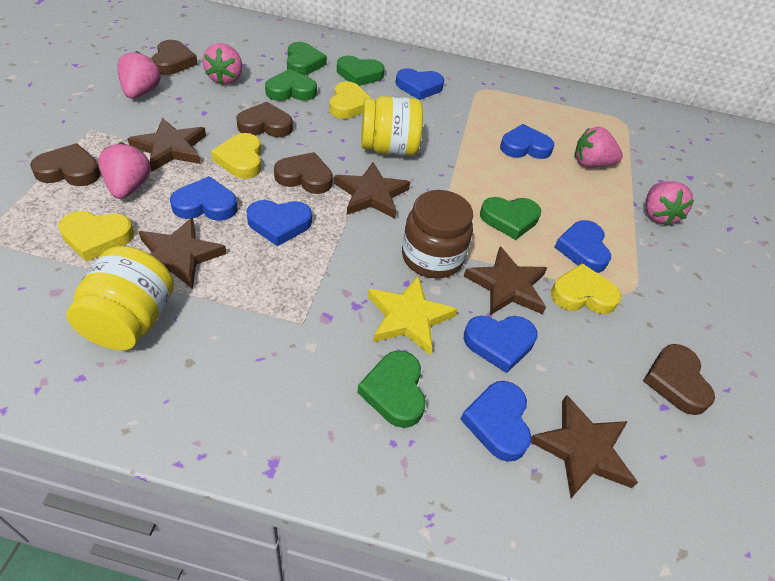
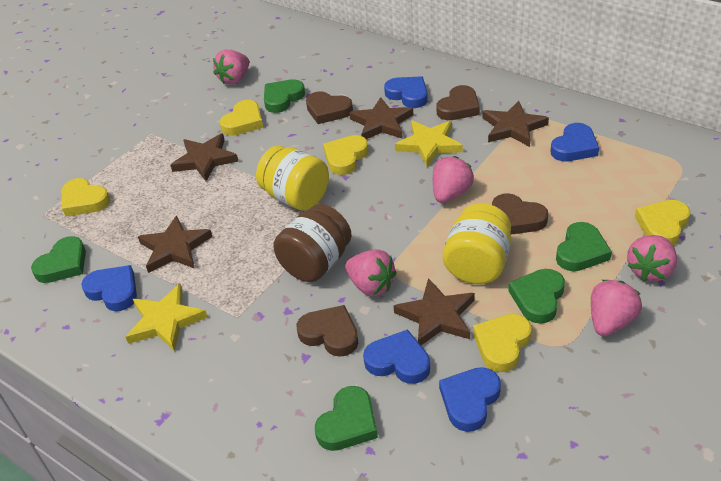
blue heart: [170,176,237,221] [247,200,312,246] [396,68,444,100] [460,381,532,462] [464,316,538,373] [500,124,555,159] [554,220,611,273] = 7 -> [81,265,137,311] [363,329,430,384] [384,76,428,108] [439,367,501,432] [550,123,599,161] = 5
brown heart: [30,143,101,186] [151,40,198,75] [236,102,293,137] [274,152,333,194] [643,344,715,415] = 5 -> [297,305,359,357] [306,91,353,124] [436,85,480,120] [492,193,548,235] = 4
yellow heart: [58,211,134,262] [211,133,261,179] [330,81,372,119] [551,263,621,314] = 4 -> [62,178,110,216] [220,100,263,136] [323,135,369,175] [473,314,532,372] [635,200,690,245] = 5
yellow star: [368,275,458,355] = 1 -> [126,284,207,352] [395,120,463,167] = 2

